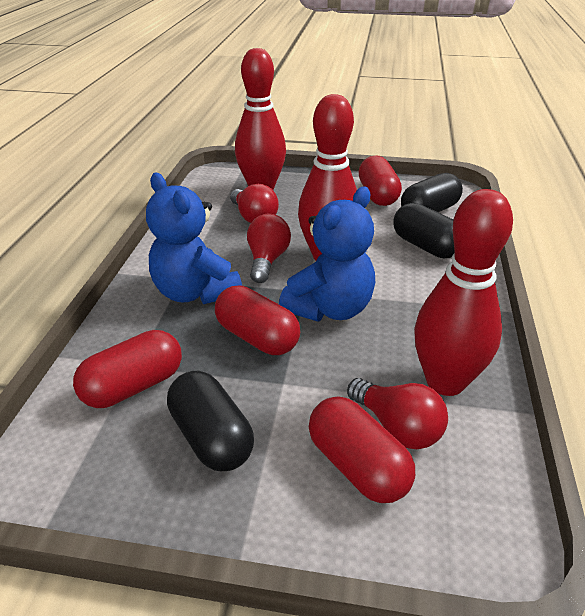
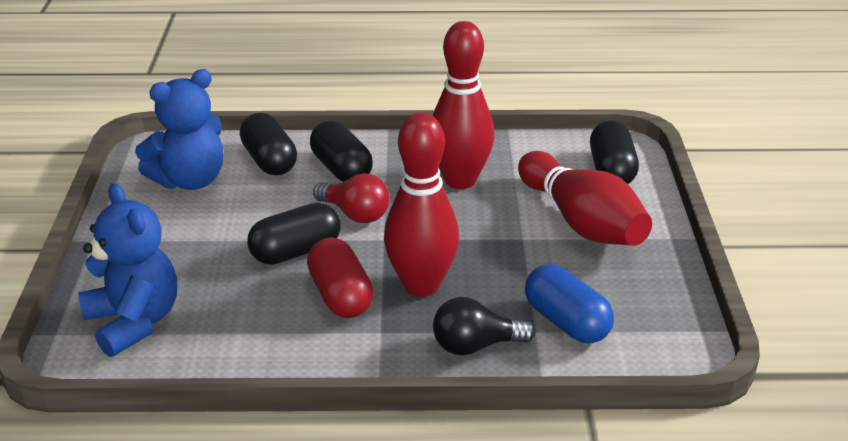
black capsule: [167,371,254,471] [393,203,455,258] [401,173,463,212] = 3 -> [240,113,297,175] [247,203,341,265] [310,121,373,182] [590,120,639,184] = 4
black light bulb: none = 0 -> [433,297,535,355] = 1
blue capsule: none = 0 -> [525,264,614,343] = 1
red capsule: [73,330,182,408] [215,285,300,355] [309,396,415,503] [359,155,402,206] = 4 -> [307,238,374,318] = 1
red light bulb: [230,184,279,223] [247,214,291,283] [347,378,448,449] = 3 -> [313,173,390,223] = 1

